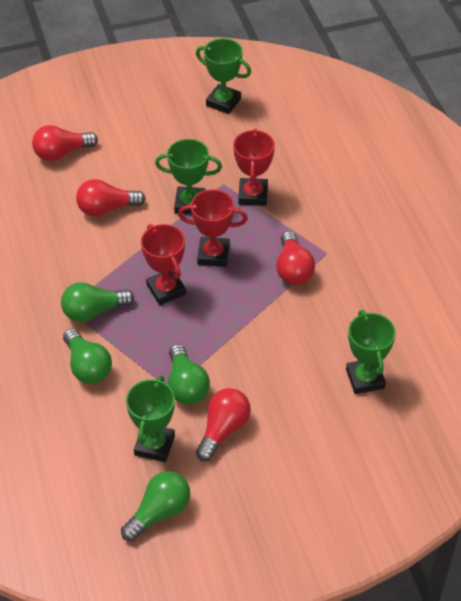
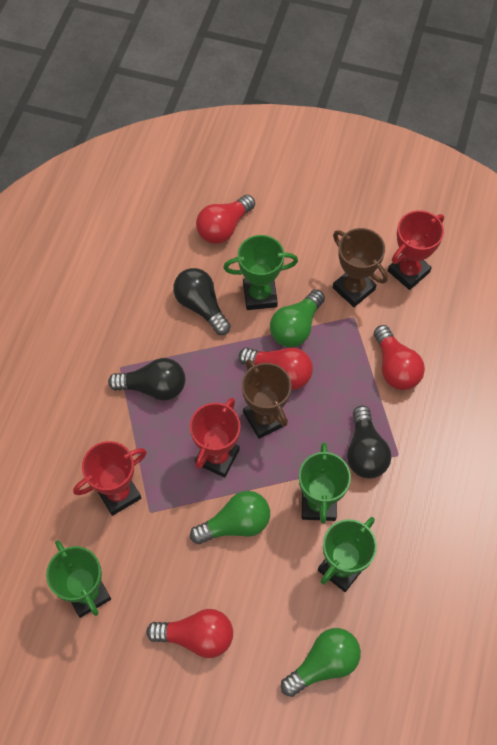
black light bulb: none = 0 -> [108,358,186,401] [173,268,231,335] [347,406,391,479] = 3
brown trophy: none = 0 -> [242,359,292,439] [333,228,388,307] = 2
green light bulb: [61,282,134,322] [63,328,112,384] [121,471,190,541] [168,344,210,405] = 4 -> [190,491,270,544] [270,289,325,347] [281,628,361,697] = 3

